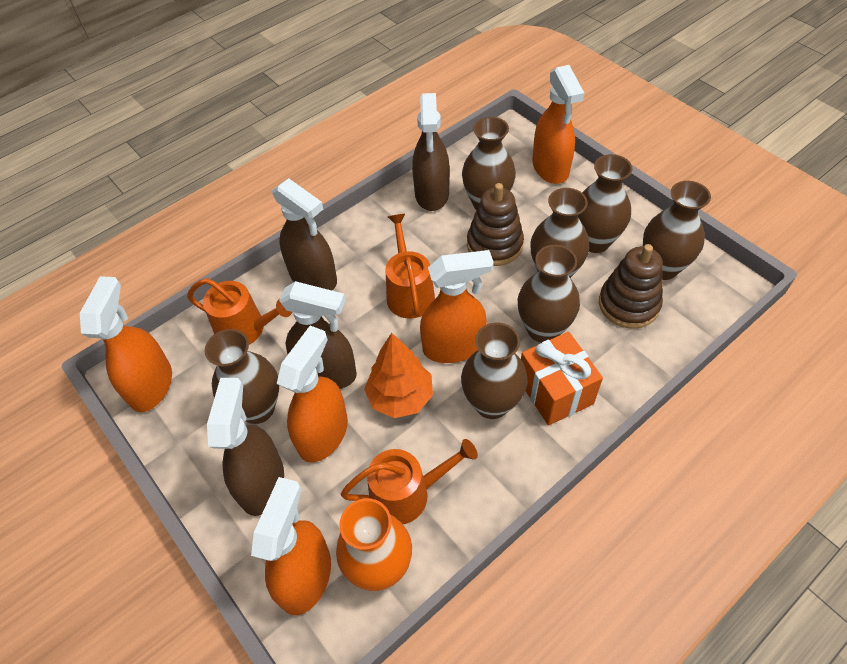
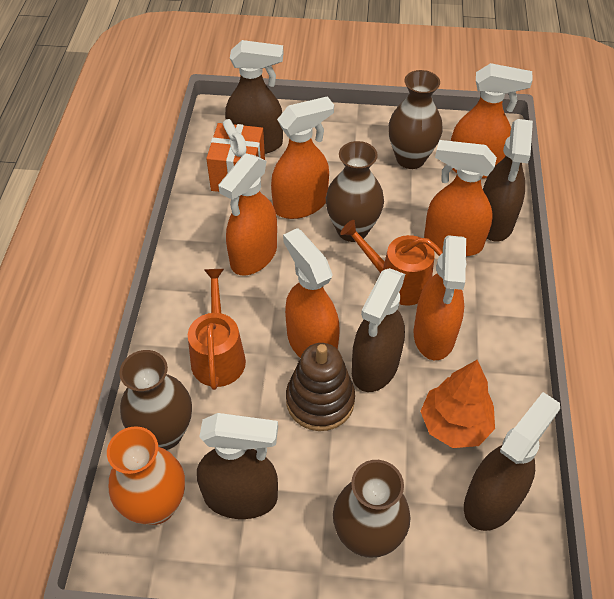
brown spray bottle: [207,378,284,516] [272,178,337,290] [279,281,357,389] [412,93,450,211] = 4 -> [197,413,278,519] [225,40,283,154] [352,268,405,392] [464,392,560,531] [483,119,533,241] = 5
brown stacking toy: [467,183,524,266] [599,244,663,329] = 2 -> [286,343,355,431] = 1
brown vase: [205,329,279,424] [461,323,528,419] [462,117,516,210] [518,245,580,343] [530,188,589,278] [578,154,633,253] [643,181,711,280] = 7 -> [119,350,192,450] [326,141,384,242] [333,460,411,558] [388,70,443,169] = 4
orange spray bottle: [80,276,172,412] [251,477,331,615] [277,326,348,463] [420,250,494,363] [532,65,584,184] = 5 -> [218,153,277,275] [271,96,334,219] [283,228,339,358] [414,235,467,360] [424,140,497,256] [451,63,533,179] = 6
orange watering can: [187,278,292,345] [341,439,478,524] [385,214,435,319] = 3 -> [188,269,246,390] [340,220,443,306] = 2

